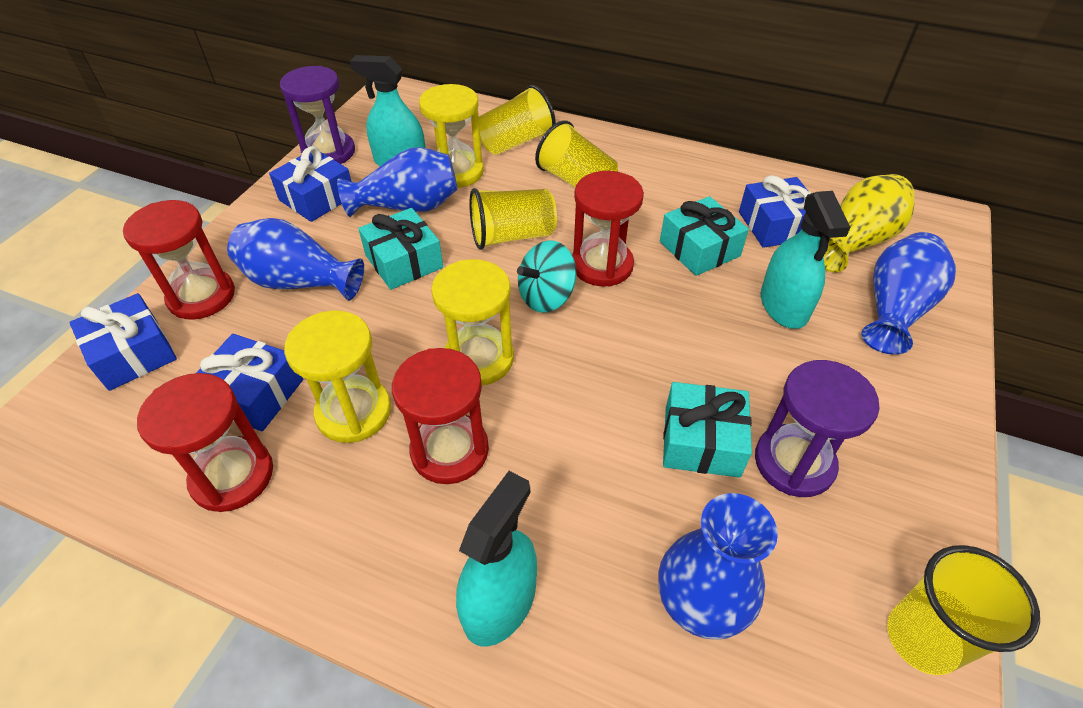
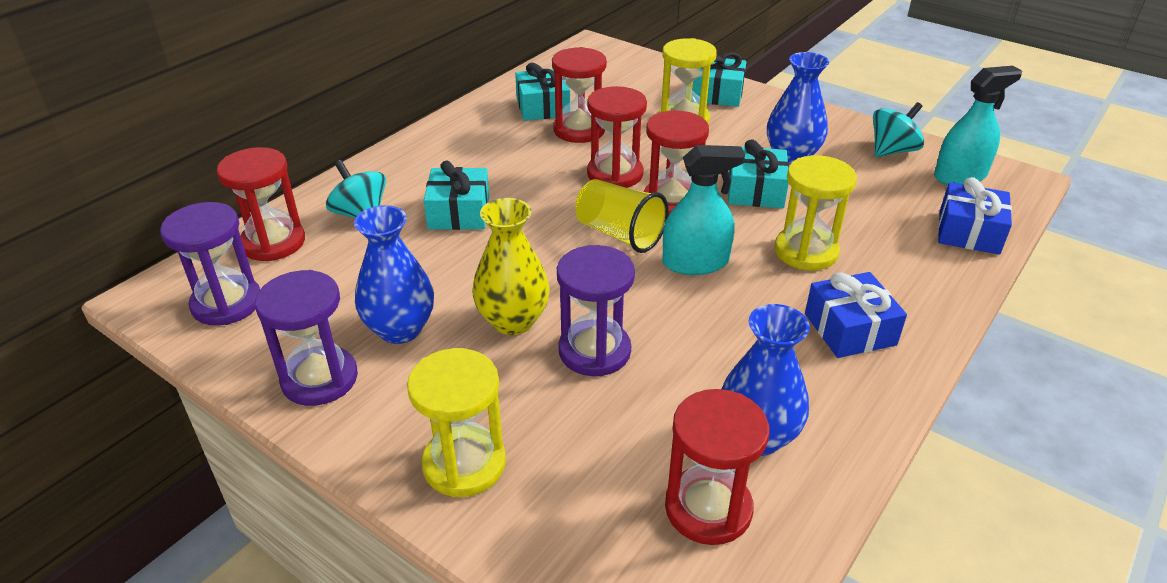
blue gift: [69,293,177,391] [196,334,303,431] [269,146,352,222] [739,175,811,248] = 4 -> [805,272,907,358] [938,177,1012,254] = 2
blue vase: [227,218,364,301] [337,147,457,217] [658,493,778,640] [862,232,956,355] = 4 -> [354,205,434,344] [722,304,810,456] [767,52,829,165] = 3
purple hourglass: [280,66,355,164] [755,360,880,497] = 2 -> [160,202,260,326] [255,270,358,406] [557,245,635,376] = 3
red hourglass: [123,200,235,320] [137,373,273,512] [392,348,489,484] [572,171,644,287] = 4 -> [217,147,305,261] [552,47,607,143] [587,86,647,188] [643,110,709,216] [665,389,769,545] = 5
turquoise gift: [358,208,443,290] [660,196,749,276] [663,382,752,478] = 3 -> [424,160,489,230] [515,63,570,121] [692,52,746,107] [728,139,789,208] = 4
turquoise spinning top: [517,240,576,313] = 1 -> [326,160,386,218] [873,102,925,157] = 2
turquoise spray bottle: [350,55,426,166] [456,471,537,647] [761,191,851,329] = 3 -> [662,145,745,275] [934,66,1022,185] = 2
yellow cup: [469,188,557,250] [479,85,556,155] [535,120,618,187] [887,545,1040,675] = 4 -> [575,179,669,253] = 1

